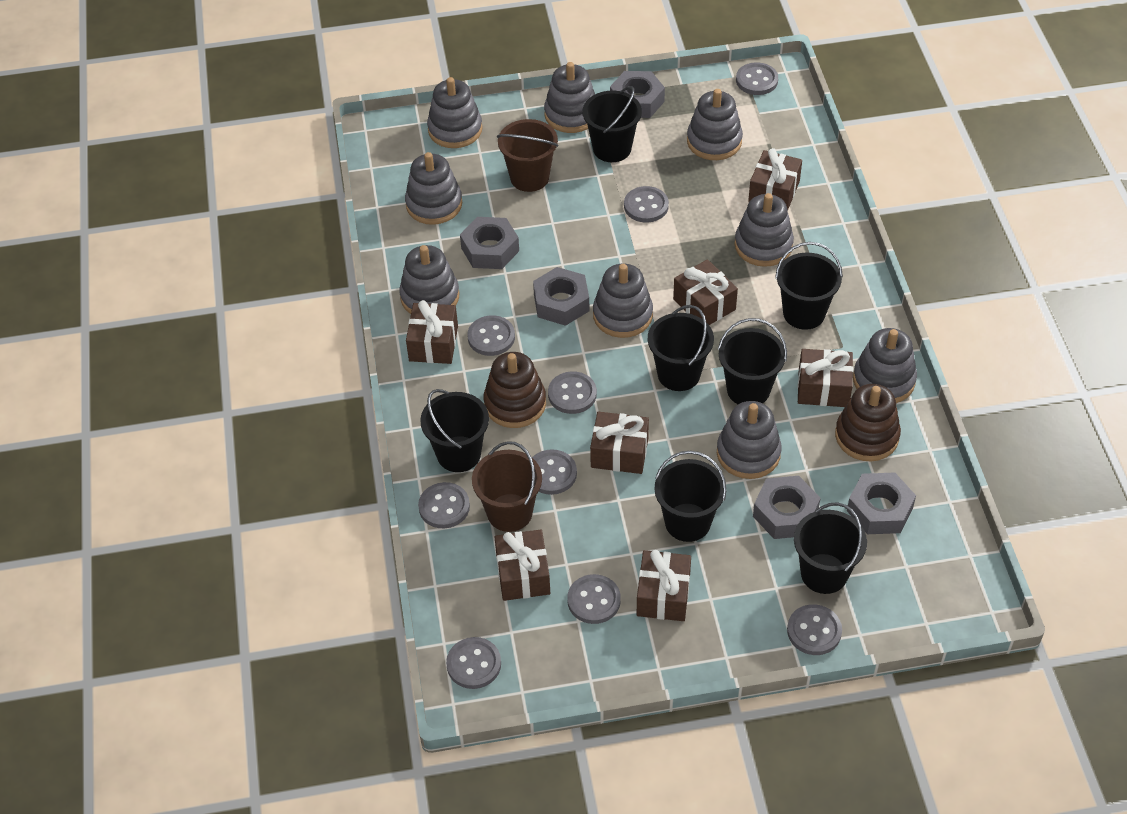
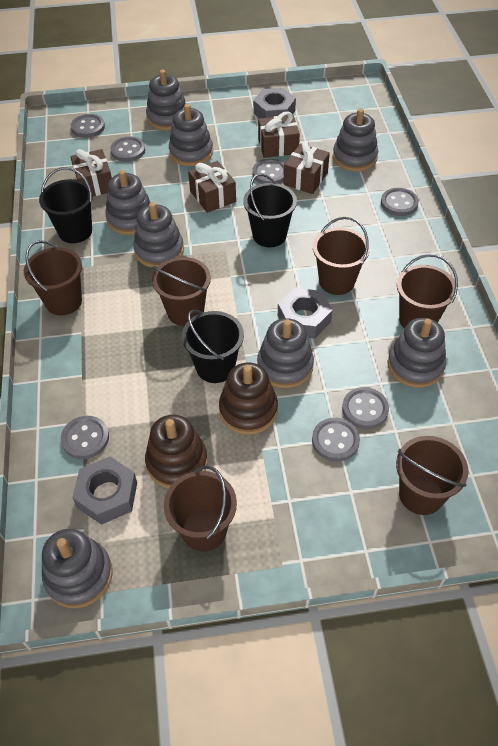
black bucket: [420,389,489,472] [583,86,642,162] [648,305,714,391] [654,451,726,542] [718,318,787,404] [775,242,843,330] [794,502,867,594] = 7 -> [39,167,93,243] [182,310,244,383] [243,174,297,247] = 3
brown bucket: [472,441,542,532] [497,119,558,192] = 2 -> [24,240,82,315] [152,257,211,326] [164,466,237,552] [313,217,370,295] [396,436,468,515] [397,254,458,329] = 6
brown gift: [406,300,458,364] [495,530,550,601] [590,412,649,474] [637,550,691,621] [673,259,738,325] [748,148,802,210] [797,349,853,407] = 7 -> [70,149,112,196] [188,161,236,213] [258,112,300,158] [283,141,330,194] = 4
grey button: [418,482,470,528] [446,637,501,689] [467,315,515,356] [532,449,577,495] [548,371,597,414] [567,574,621,624] [624,186,669,223] [736,62,778,95] [787,604,842,655] = 9 -> [61,416,109,459] [71,114,105,138] [110,136,145,162] [253,159,285,184] [312,418,360,462] [342,387,389,429] [381,188,419,216] = 7
grey nut: [460,217,519,269] [533,267,589,326] [610,71,665,118] [753,476,821,539] [847,472,916,534] = 5 -> [72,457,137,525] [253,88,296,119] [278,288,333,339] = 3
grey stacking toy: [399,245,459,314] [405,152,462,225] [427,77,483,148] [544,62,595,133] [593,264,653,338] [687,89,743,160] [717,401,782,479] [735,193,794,267] [853,328,917,403] = 9 -> [42,529,113,608] [105,170,151,235] [133,202,184,267] [146,70,186,130] [169,104,213,166] [257,318,314,388] [333,109,378,172] [387,318,446,388] = 8

